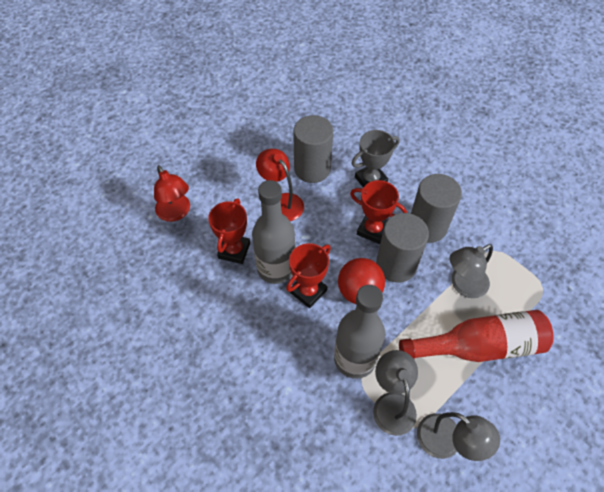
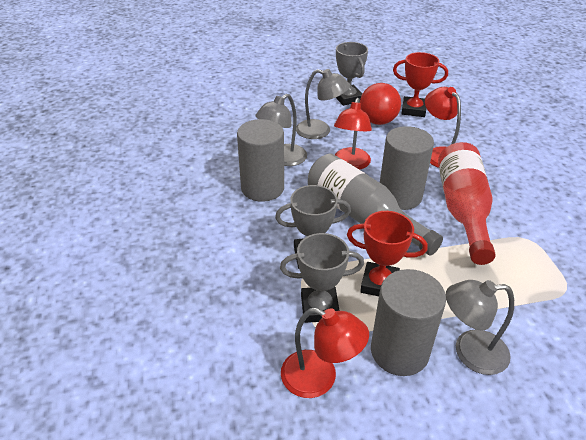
grey bottle: [252,180,295,284] [334,285,385,379] = 2 -> [308,154,443,255] = 1
grey trophy: [351,130,399,187] = 1 -> [275,185,351,269] [280,233,364,323] [336,42,368,106] = 3
red lamp: [154,165,190,222] [256,149,304,221] = 2 -> [281,308,369,398] [334,98,372,170] [425,87,461,168] = 3
red trophy: [208,198,250,264] [286,243,331,308] [350,180,407,244] = 3 -> [347,211,428,296] [393,52,448,117] = 2

